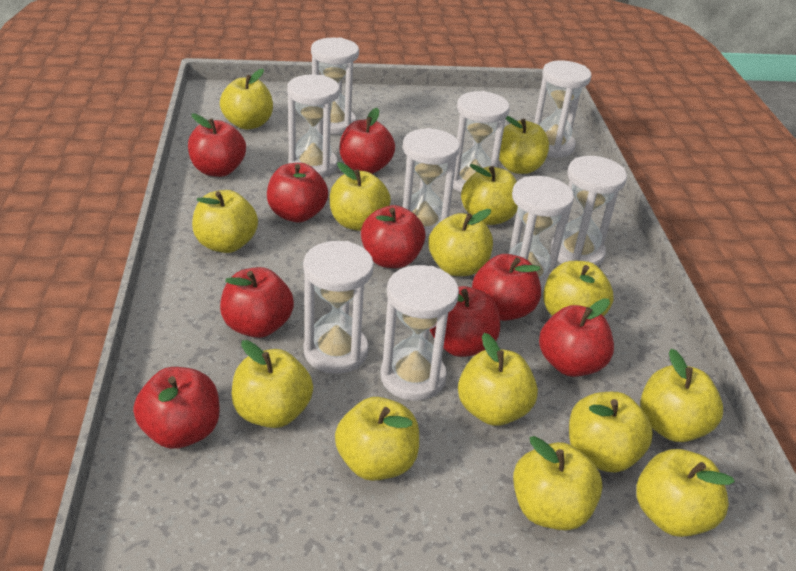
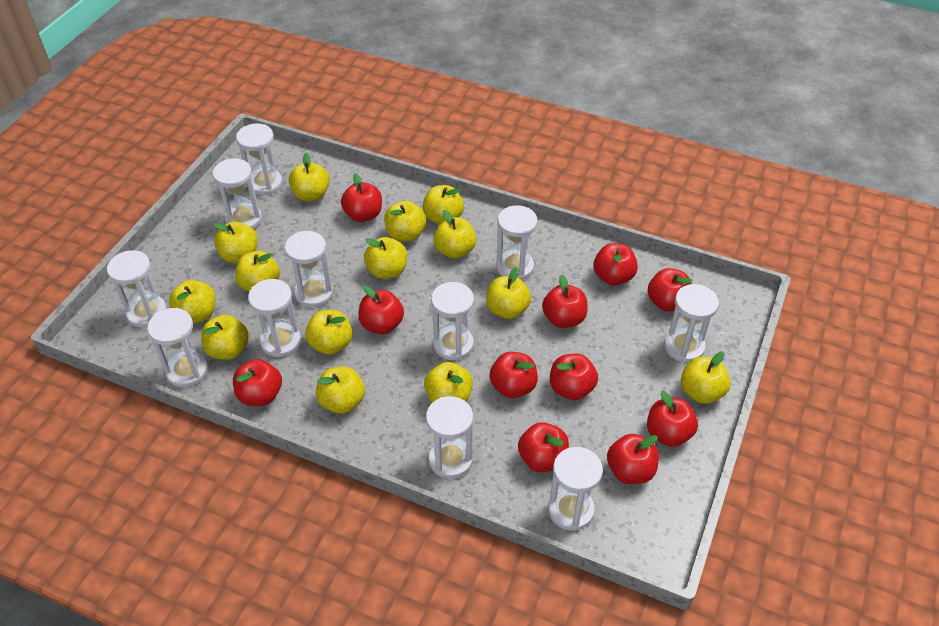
red apple: [133,367,219,449] [188,114,246,177] [220,267,294,338] [267,163,328,222] [339,108,395,174] [361,205,426,268] [430,286,500,357] [472,254,541,321] [539,298,614,377] = 9 -> [233,359,282,406] [341,173,382,222] [358,285,404,334] [490,352,538,398] [518,422,569,472] [542,275,587,328] [550,354,598,400] [593,243,638,286] [607,434,659,484] [647,391,698,447] [648,268,693,312] = 11
white hourglass: [287,74,340,178] [303,241,374,374] [311,37,359,134] [380,265,459,401] [403,128,460,240] [453,91,510,192] [509,176,574,293] [534,60,592,158] [550,156,627,266] = 9 -> [107,250,167,328] [148,308,208,387] [213,158,262,229] [236,123,282,195] [248,279,301,358] [285,231,333,307] [426,396,473,479] [431,282,474,360] [496,205,537,280] [548,447,603,531] [664,284,719,363] = 11

